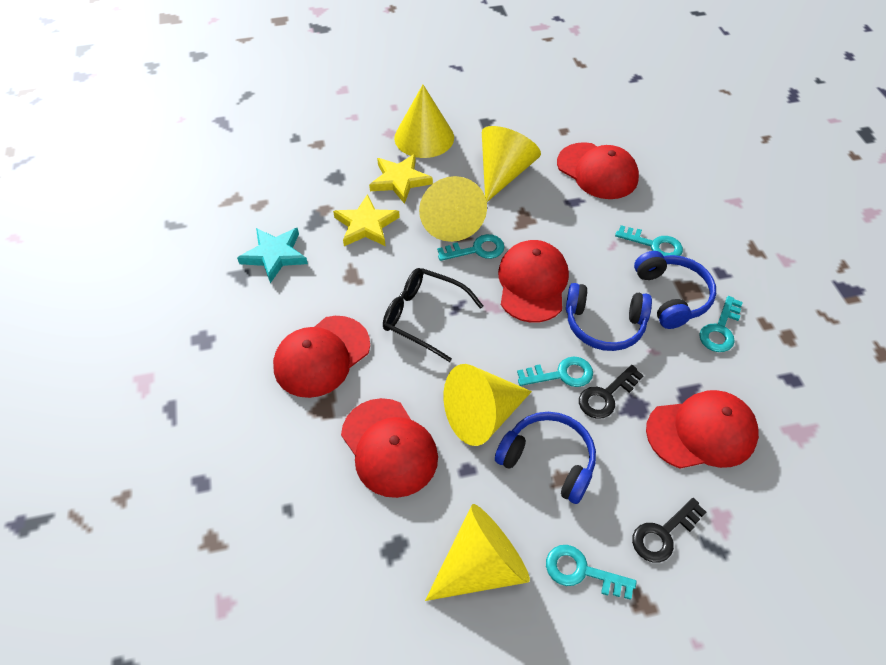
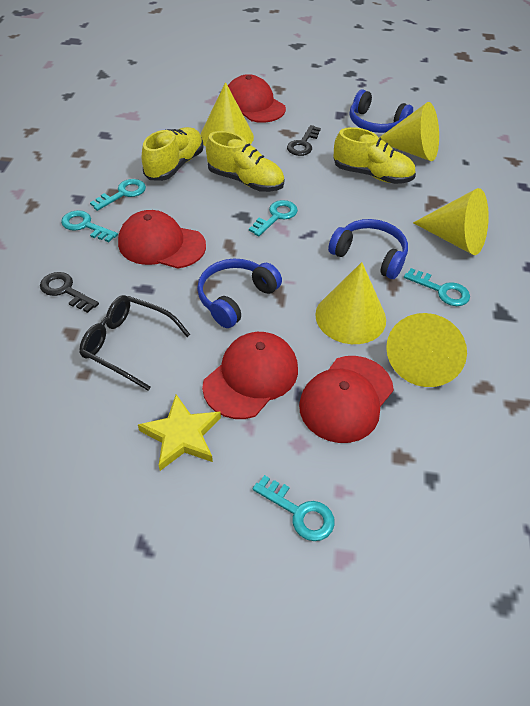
red cap: [273,316,370,398] [341,398,438,498] [498,240,569,323] [557,142,639,199] [646,390,759,469] = 5 -> [118,210,206,269] [202,332,298,419] [228,74,286,123] [299,356,394,443] = 4
turquoise star: [237,228,308,283] = 1 -> none = 0
yellow shoe: none = 0 -> [142,127,203,181] [206,131,285,192] [334,127,416,184] = 3
yellow star: [333,194,400,246] [369,154,433,204] = 2 -> [138,394,221,471] = 1

